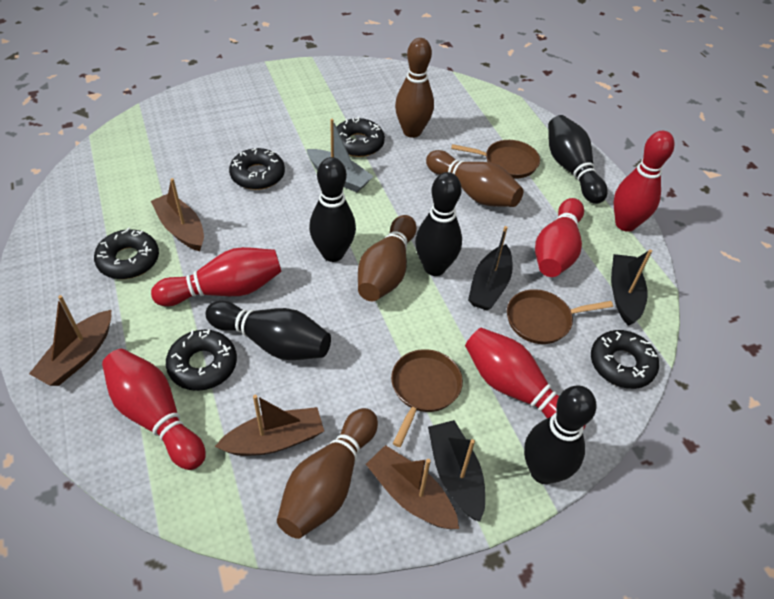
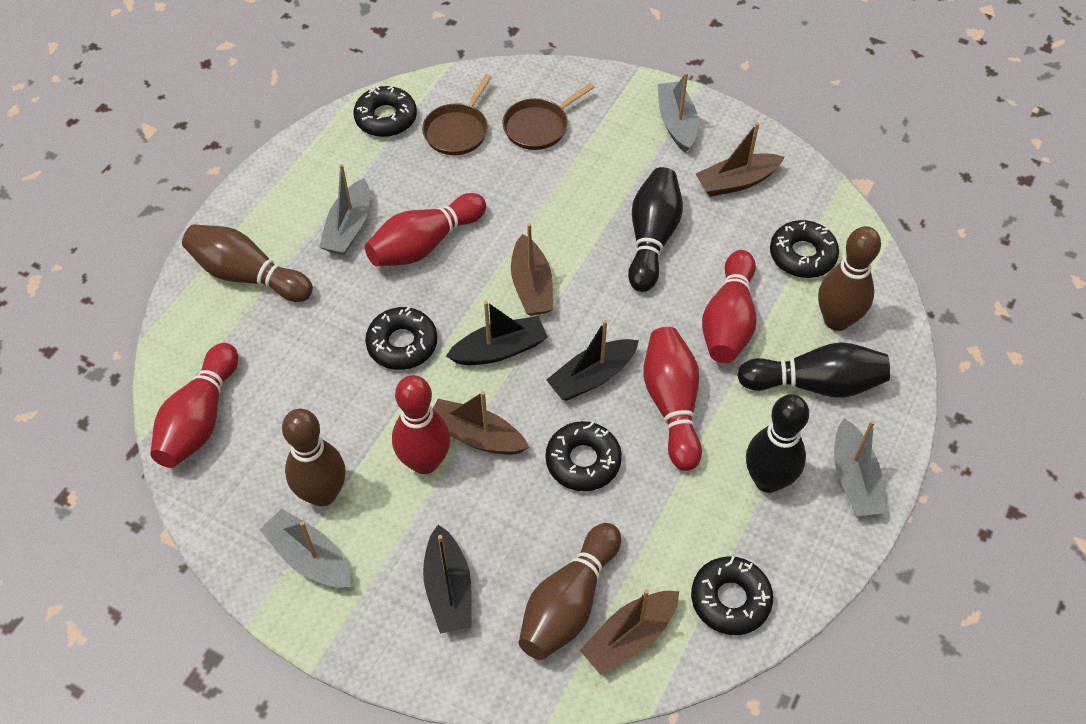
black bowling pin: [205,301,331,360] [309,157,356,262] [415,172,462,276] [524,386,597,484] [548,115,608,204] = 5 -> [628,167,683,292] [737,342,890,398] [746,394,809,493] = 3
brown pan: [391,349,463,447] [451,140,540,179] [507,289,613,344] = 3 -> [422,74,492,155] [502,83,595,150] = 2
grey boat: [307,119,374,192] = 1 -> [259,509,351,588] [319,164,370,255] [658,72,698,153] [834,418,886,516] = 4

